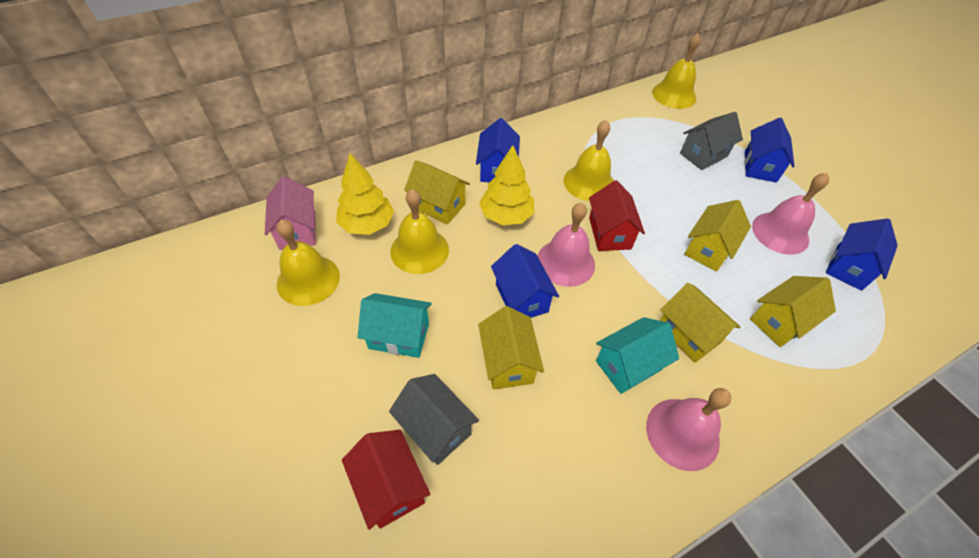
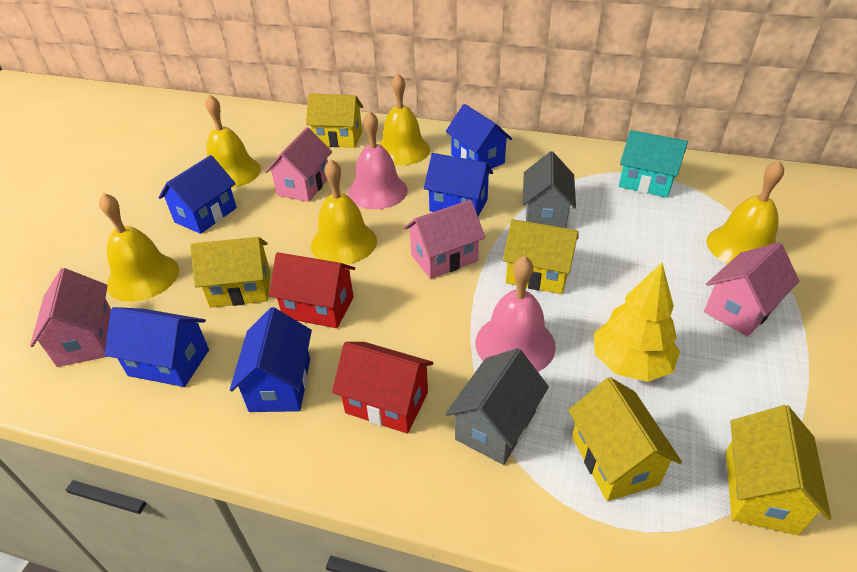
blue house: [476,118,520,182] [491,244,559,318] [744,118,795,183] [826,218,898,291] = 4 -> [105,307,209,387] [158,155,237,234] [230,307,312,412] [424,153,493,217] [446,104,512,169] = 5
pink bell: [538,202,595,287] [646,388,731,471] [752,173,829,255] = 3 -> [348,111,408,209] [475,256,556,372] = 2
pink house: [265,176,316,250] = 1 -> [30,268,111,367] [265,127,332,202] [404,200,485,279] [704,242,800,337] = 4
turquoise house: [358,293,432,358] [596,317,679,394] = 2 -> [619,130,688,198] = 1
yellow bell: [277,220,340,306] [390,189,449,274] [564,120,614,201] [652,33,701,109] = 4 -> [99,193,179,302] [205,94,261,188] [311,159,377,264] [379,73,430,165] [706,160,784,264] = 5
yellow tree: [336,153,394,235] [479,145,534,225] = 2 -> [594,263,680,382] = 1

